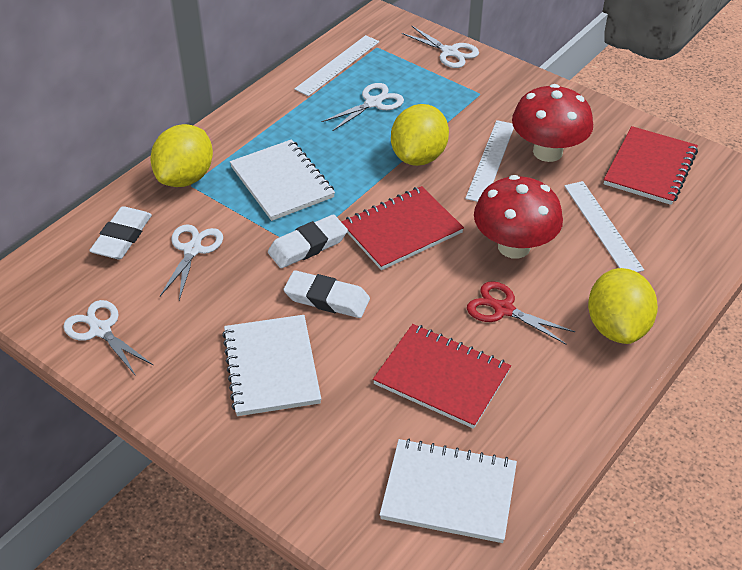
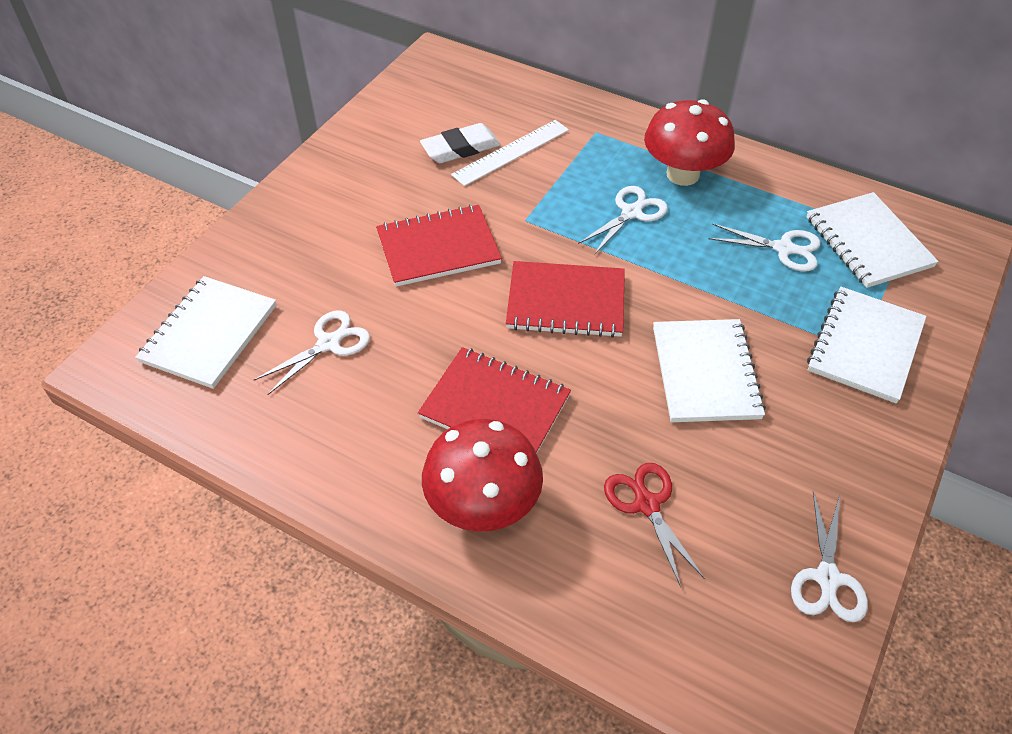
white eraser: [89,206,152,259] [268,214,348,268] [284,270,370,318] = 3 -> [420,123,501,163] = 1
white notebook: [222,315,321,416] [230,139,335,221] [380,439,517,543] = 3 -> [135,276,276,389] [653,319,766,422] [806,192,939,288] [807,287,927,403] = 4
white ruler: [294,35,379,96] [465,120,514,202] [564,181,644,272] = 3 -> [451,120,569,186] = 1
yellow lemon: [150,124,213,187] [391,104,449,166] [588,268,658,344] = 3 -> none = 0

